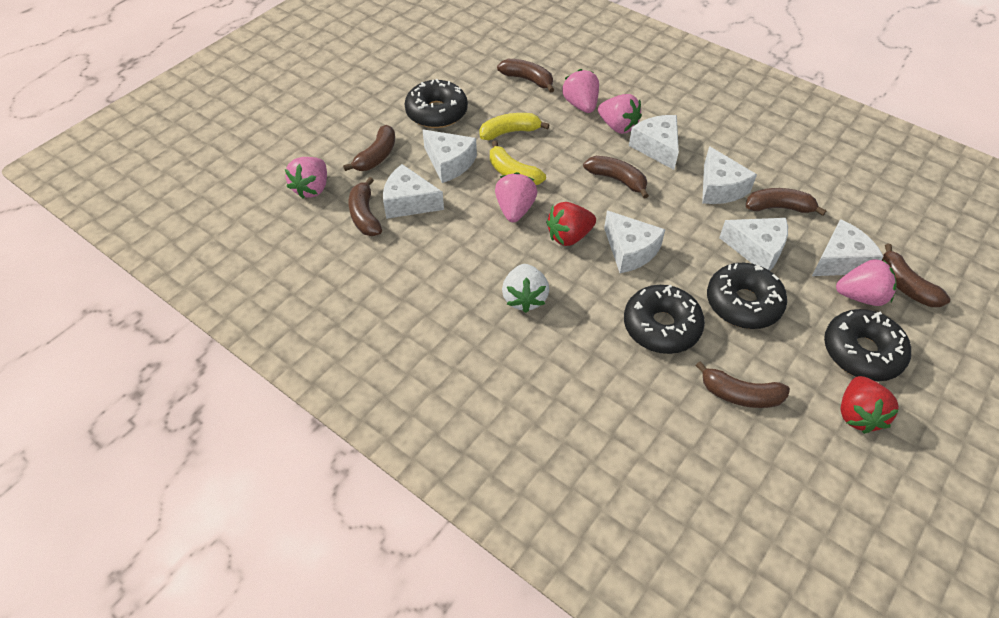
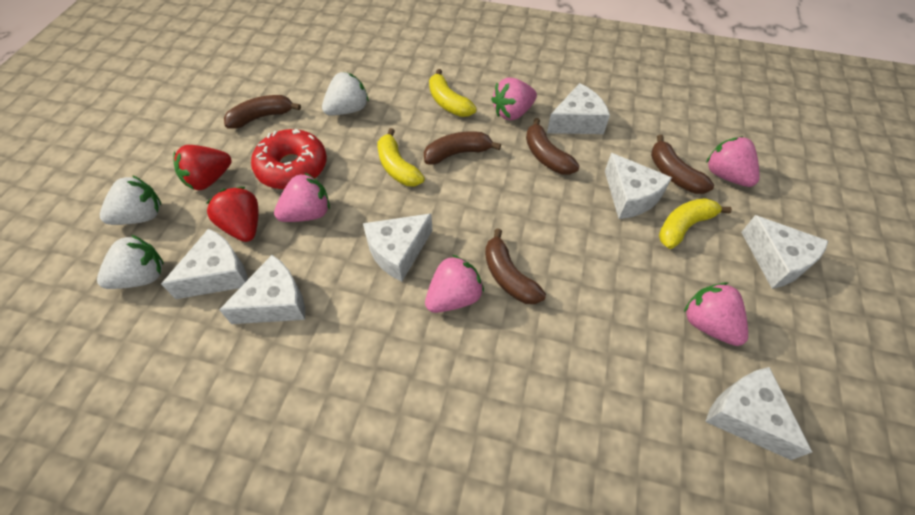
black donut: [405,79,468,128] [624,284,705,354] [707,263,787,329] [824,309,911,381] = 4 -> none = 0
brown banana: [343,125,395,171] [349,177,382,236] [497,59,554,93] [583,156,649,199] [695,361,790,408] [746,188,826,216] [881,244,950,307] = 7 -> [224,95,301,129] [424,131,501,164] [485,228,546,304] [526,118,580,175] [651,134,714,194] = 5
red donut: none = 0 -> [251,129,327,189] = 1
white strawberry: [502,264,549,313] = 1 -> [97,235,164,289] [100,175,161,225] [322,72,369,116] = 3
yellow banana: [479,113,549,140] [490,141,546,185] = 2 -> [378,128,425,186] [429,69,477,117] [659,198,732,249] = 3

